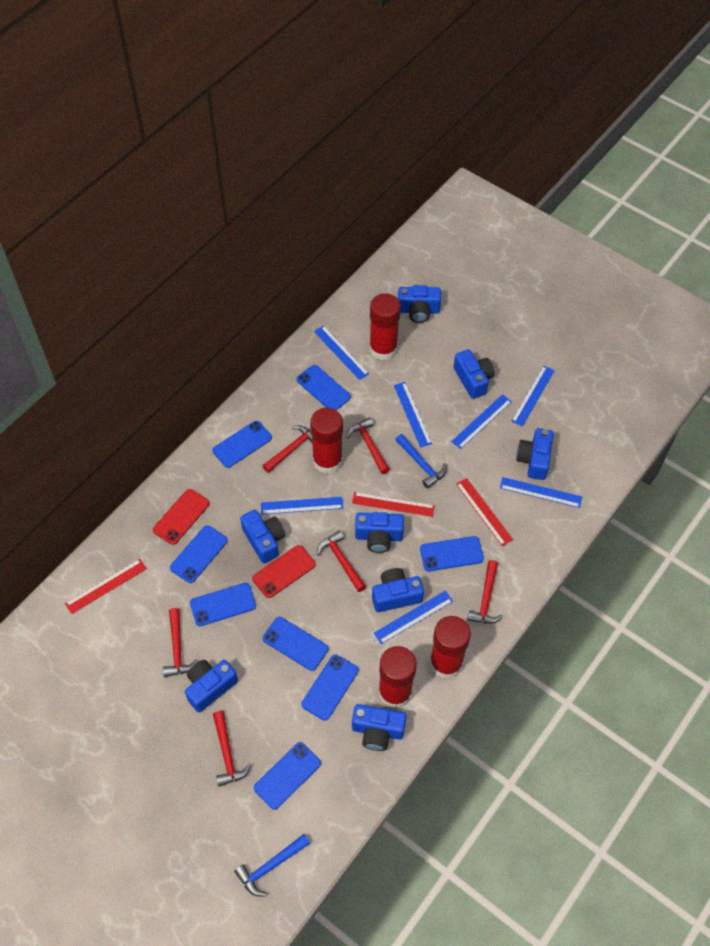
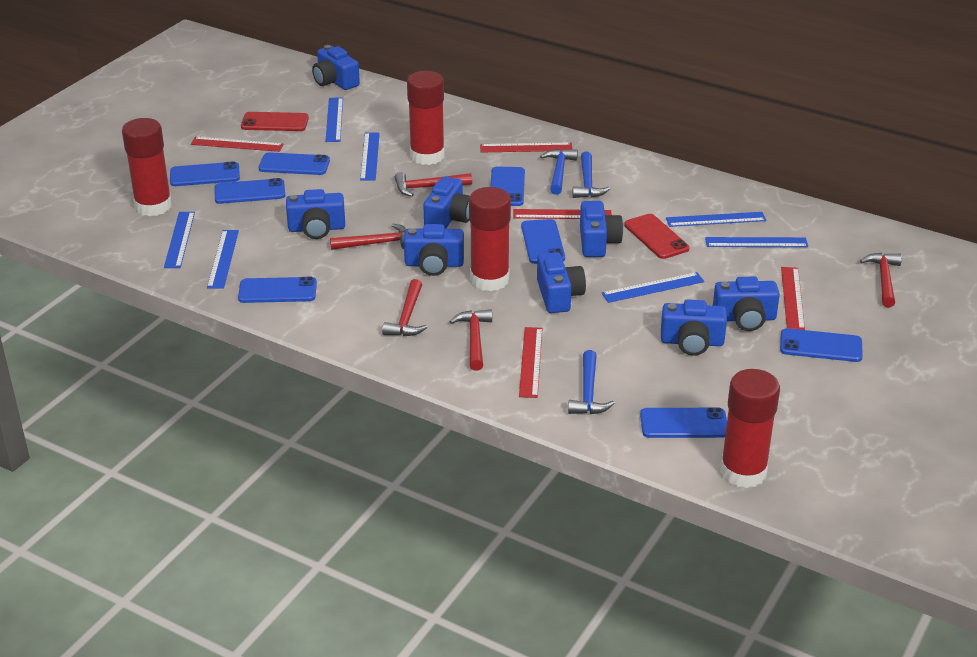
blue hammer: [234,834,310,896] [395,434,447,488] = 2 -> [540,149,578,195] [568,350,615,414] [573,152,610,198] = 3
red hammer: [163,608,198,677] [213,711,251,787] [263,425,312,473] [317,530,366,592] [347,417,390,474] [468,560,503,624] = 6 -> [330,224,406,250] [382,279,427,336] [394,172,472,197] [449,309,492,371] [860,253,902,308] = 5
red ruler: [65,559,147,614] [352,492,435,517] [456,478,513,546] = 3 -> [191,137,283,152] [480,142,573,152] [513,209,612,219] [519,327,542,398] [781,267,805,330] = 5

